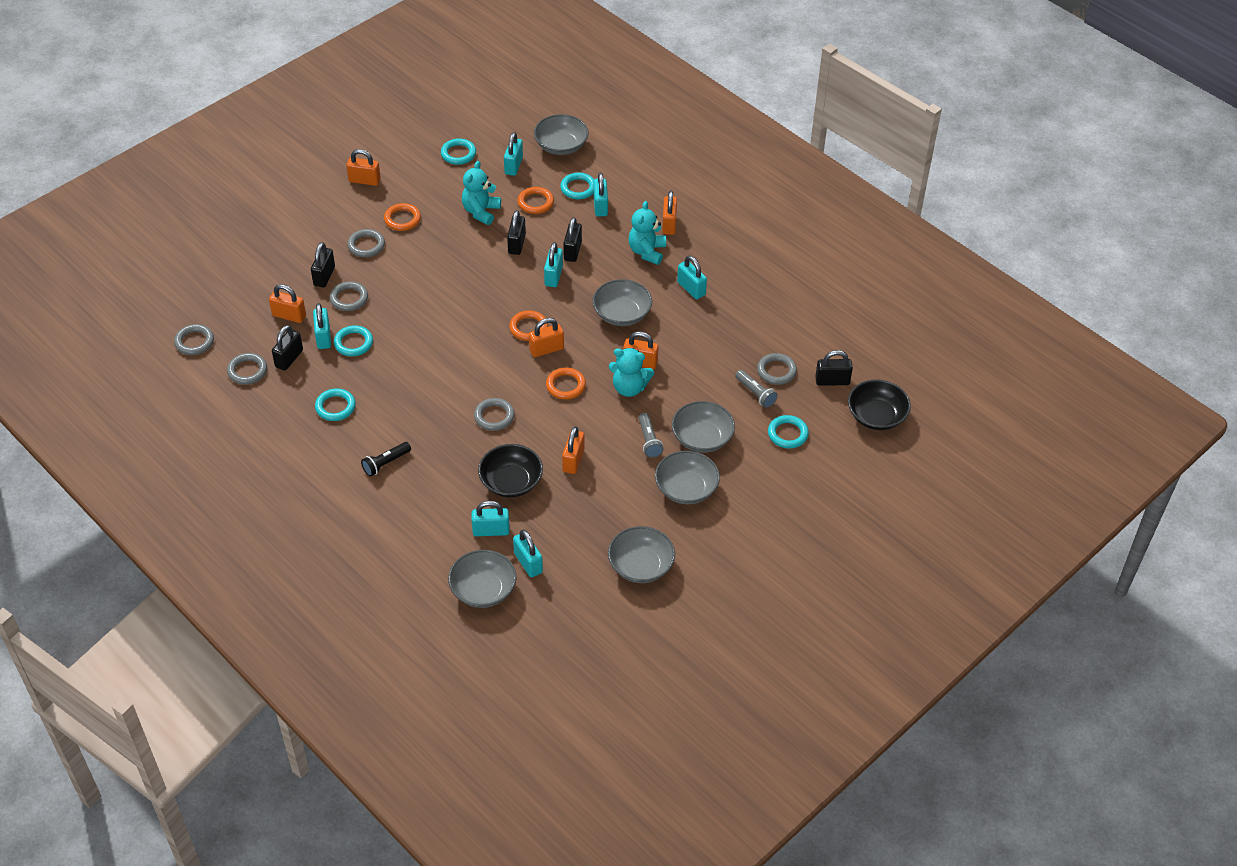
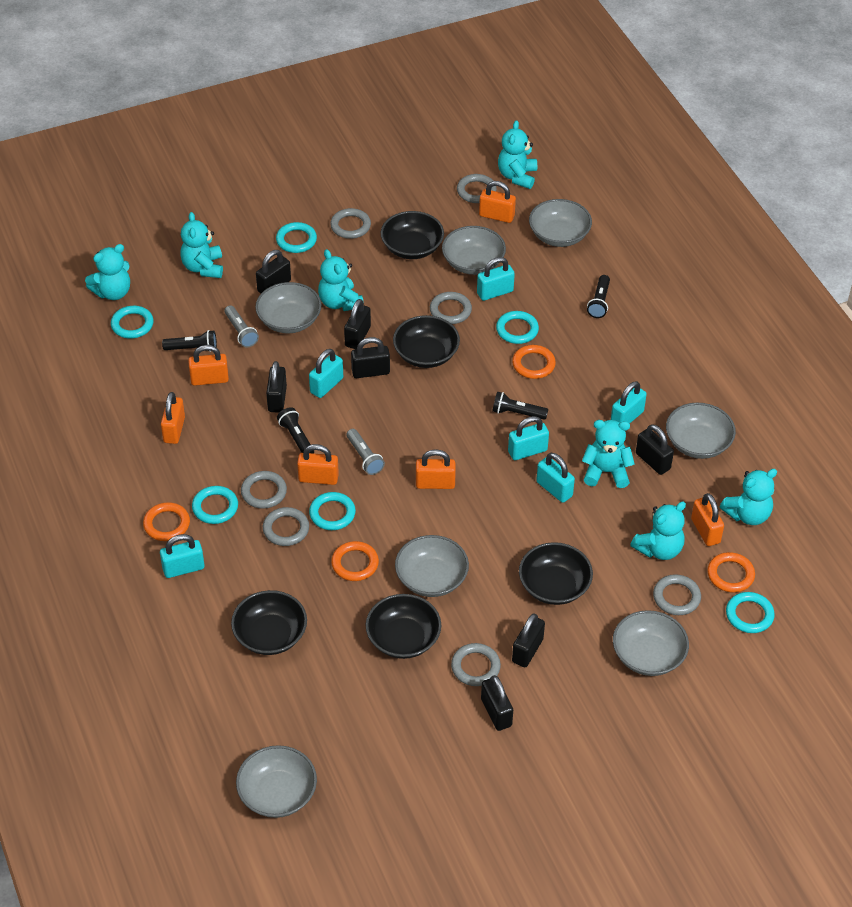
black bowl: [478,444,543,497] [848,379,911,430] = 2 -> [231,590,307,655] [366,594,441,659] [381,211,444,259] [393,315,460,368] [519,542,593,605] = 5
black flashlight: [361,442,411,477] = 1 -> [162,330,217,352] [277,407,314,454] [492,392,548,420] [587,275,610,318] = 4
black padlock: [272,325,303,371] [311,242,335,287] [507,210,526,255] [563,217,582,262] [815,350,853,386] = 5 -> [256,250,291,294] [266,361,287,413] [344,299,371,349] [351,337,390,378] [481,675,513,731] [512,613,545,667] [636,424,674,475] = 7
grey bowl: [448,550,516,608] [534,114,588,155] [592,279,652,326] [608,526,675,583] [655,451,720,504] [672,401,735,453] = 6 -> [236,745,317,818] [255,282,321,333] [395,535,469,597] [442,226,506,275] [529,199,592,247] [613,610,689,676] [666,403,736,459] = 7
grey ring: [174,324,214,355] [227,353,267,385] [330,281,368,311] [347,229,385,257] [474,398,515,431] [757,353,797,385] = 6 -> [241,471,287,509] [263,507,309,546] [330,208,371,239] [430,292,472,324] [451,643,501,686] [457,174,497,203] [653,574,701,615] = 7
turquoise padlock: [313,303,331,349] [471,501,510,536] [504,132,523,176] [513,530,543,577] [544,242,563,287] [593,173,608,217] [677,256,707,299] = 7 -> [160,534,205,578] [309,349,343,398] [477,257,515,301] [508,416,549,460] [536,453,575,503] [611,381,647,424] = 6
turquoise ring: [315,388,356,421] [334,325,373,356] [441,138,476,165] [560,173,594,199] [768,415,809,448] = 5 -> [111,306,154,339] [192,486,238,524] [276,222,317,253] [309,492,356,530] [496,311,539,344] [726,592,775,633] = 6
turquoise teddy bear: [462,161,501,225] [609,348,654,397] [628,201,666,265] = 3 -> [85,244,130,300] [180,212,223,278] [318,249,363,311] [498,120,537,189] [582,420,635,488] [630,502,686,560] [720,469,777,525] = 7

